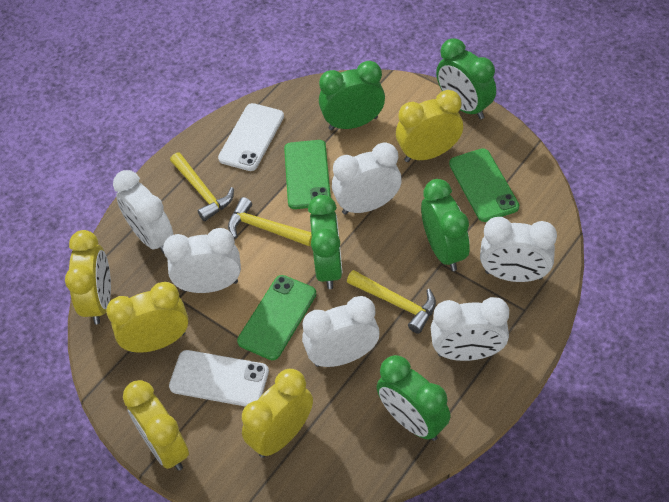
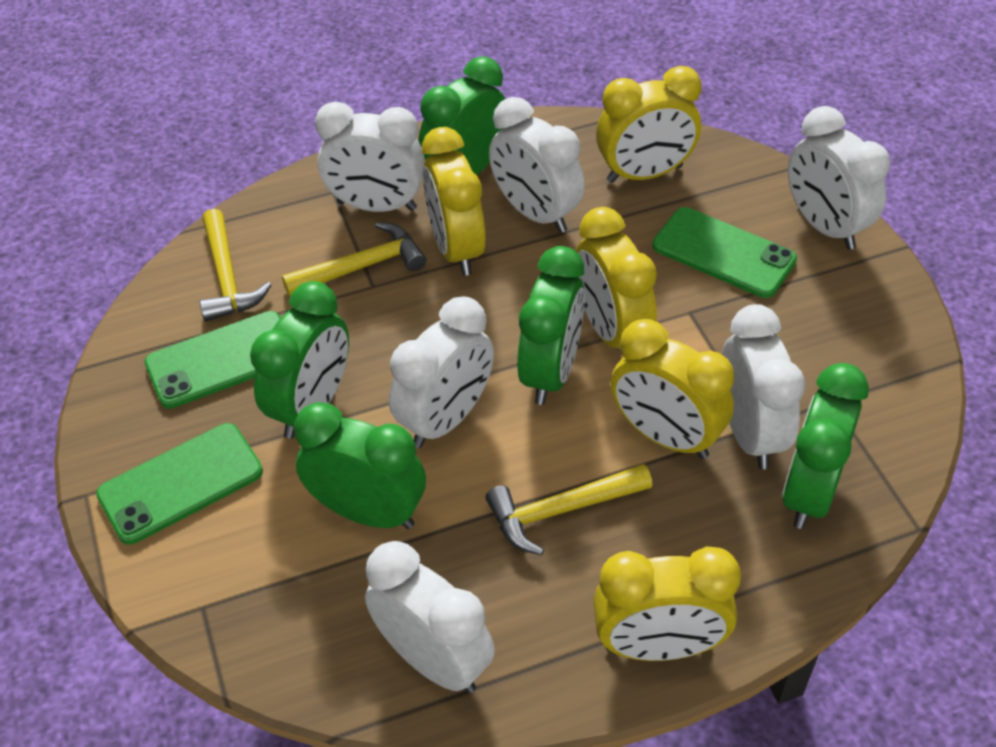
white phone: [169,350,269,406] [218,103,284,171] = 2 -> none = 0

